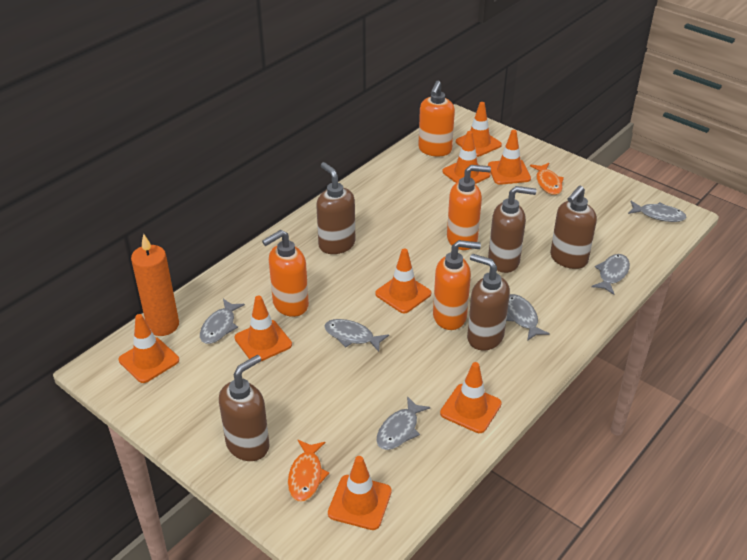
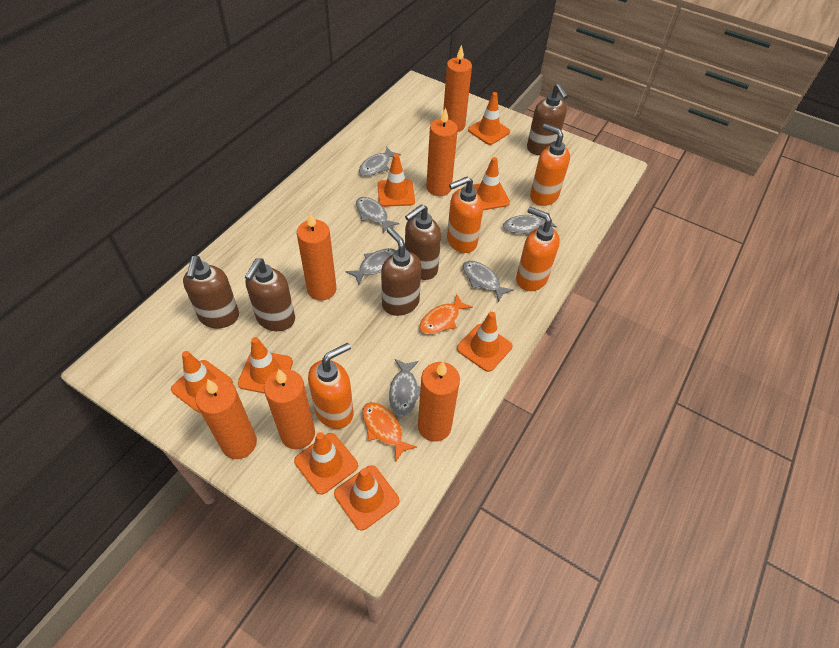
orange candle: [131,234,179,336] = 1 -> [196,379,257,459] [264,369,315,449] [297,212,336,301] [418,361,460,442] [426,107,458,196] [443,45,472,132] = 6

